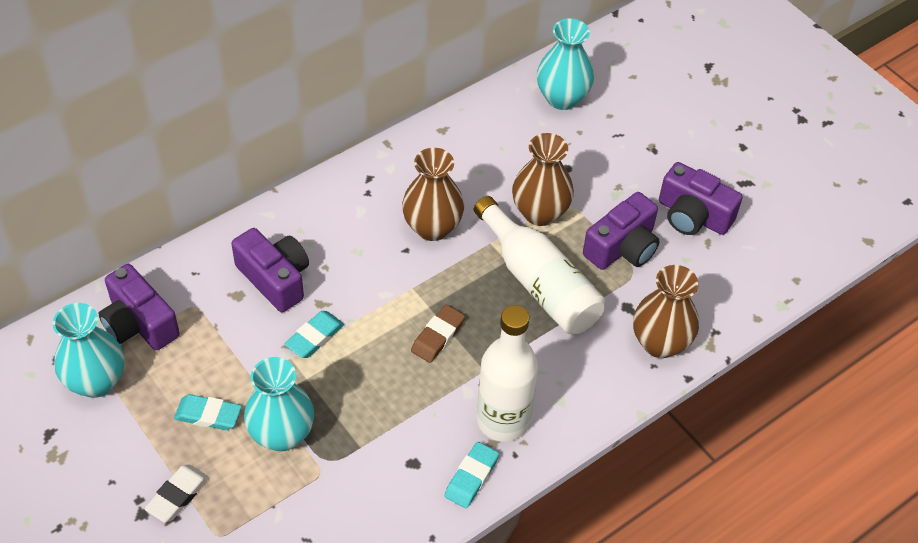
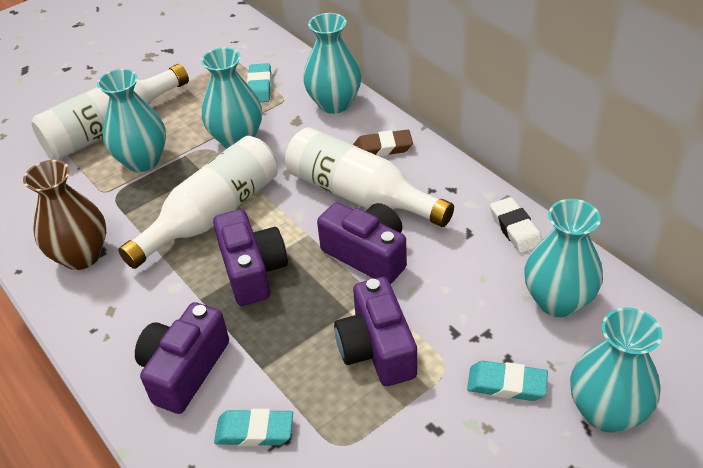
brown vase: [402,148,464,241] [512,133,574,226] [633,265,699,358] = 3 -> [23,160,106,270] = 1
turquoise vase: [53,303,124,398] [244,357,314,451] [537,18,594,110] = 3 -> [97,69,166,172] [201,47,262,149] [303,13,362,114] [524,199,603,317] [570,307,662,433] = 5
white bottle: [474,196,605,334] [477,305,538,442] = 2 -> [32,64,189,160] [118,136,278,269] [285,127,454,227] = 3

